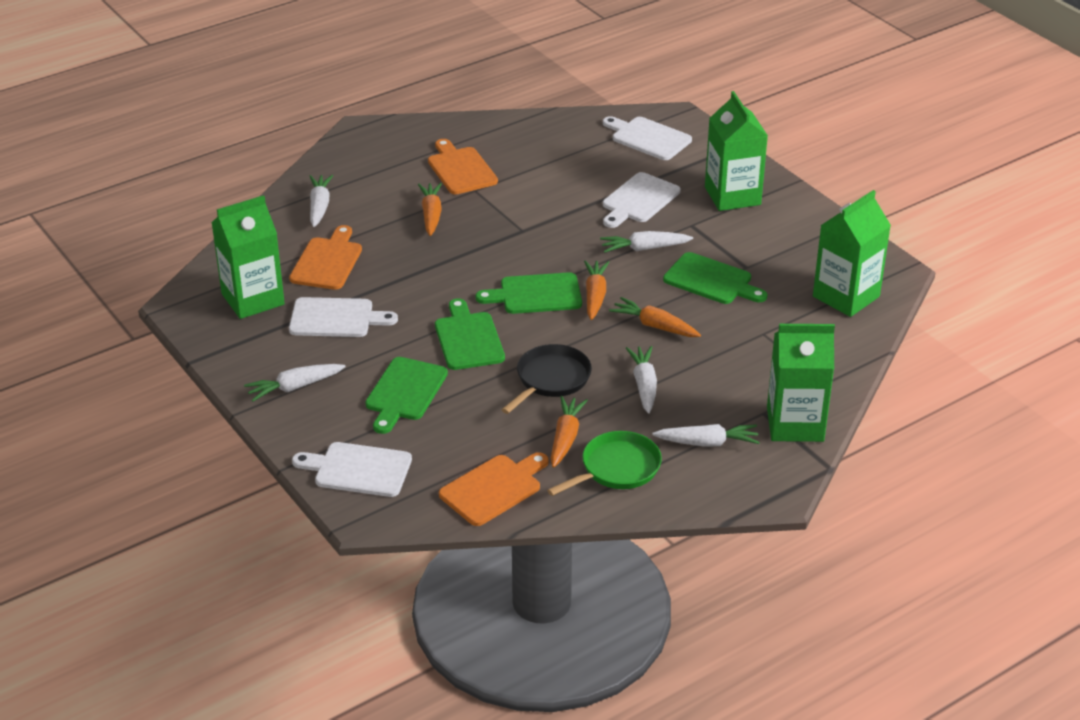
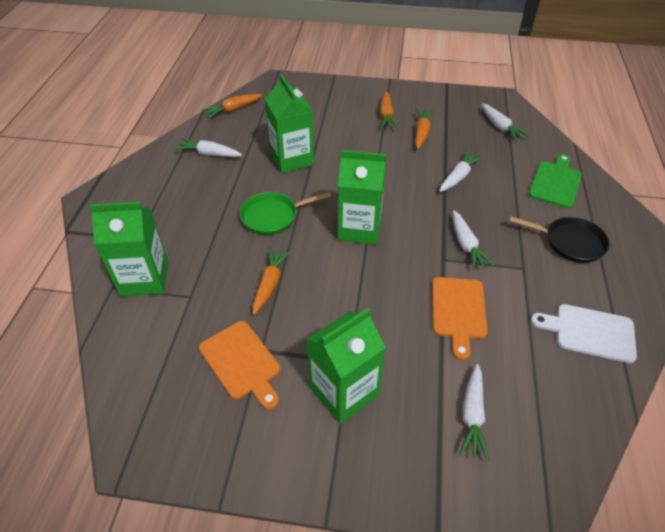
green cutting board: [365,357,448,434] [435,298,505,370] [476,272,582,314] [663,252,767,304] = 4 -> [529,154,582,208] = 1
orange cutting board: [289,225,362,290] [428,139,498,194] [439,452,549,526] = 3 -> [199,321,281,409] [432,277,488,360] = 2
white cutting board: [289,297,398,337] [292,442,412,497] [603,116,692,160] [603,172,680,228] = 4 -> [531,304,637,363] = 1

